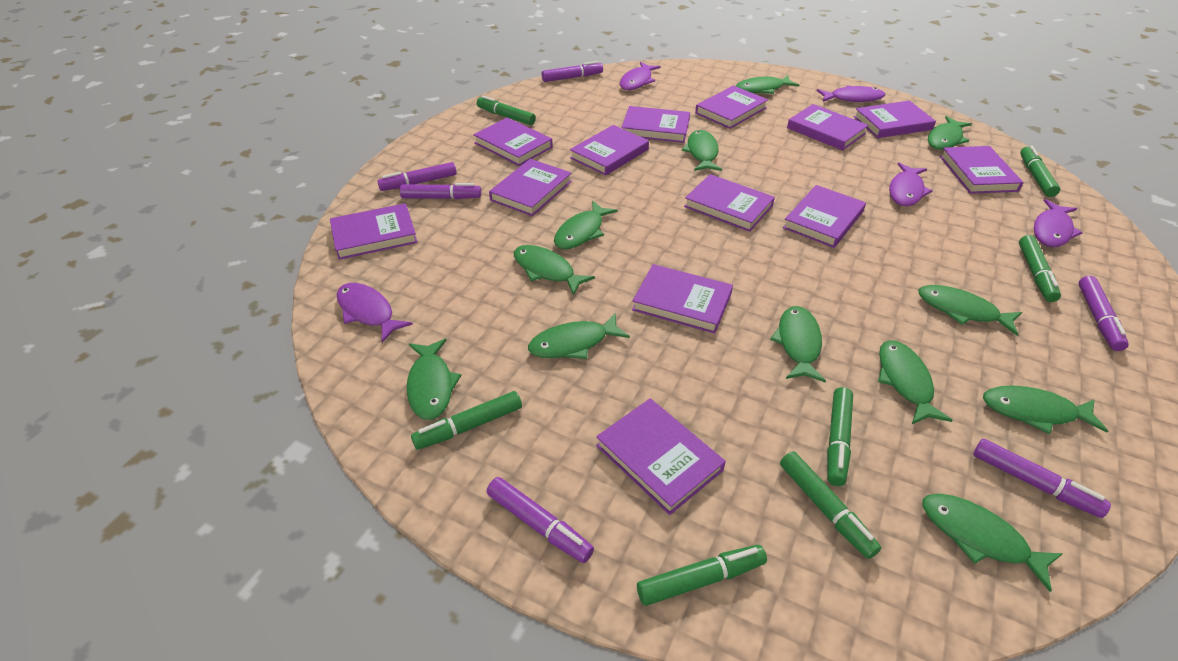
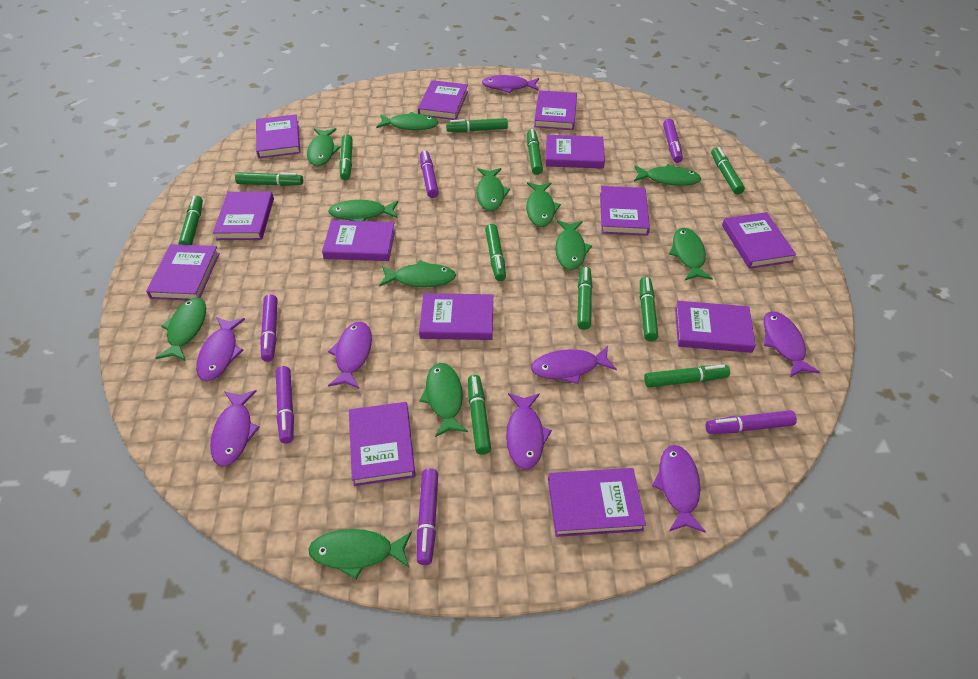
green marker: [411,391,522,450] [477,96,536,125] [637,545,767,606] [780,451,881,559] [827,387,853,486] [1019,235,1061,302] [1020,146,1060,197] = 7 -> [178,196,203,245] [235,172,303,186] [339,134,353,180] [446,118,508,132] [468,375,491,455] [485,224,506,281] [527,129,543,175] [577,266,592,330] [640,276,658,341] [644,365,730,388] [711,147,745,194] = 11
purple fish: [336,283,413,343] [620,62,661,90] [817,85,885,102] [889,163,932,206] [1034,199,1083,247] = 5 -> [196,317,245,381] [210,390,260,467] [328,322,372,388] [482,75,539,93] [506,393,552,470] [531,346,617,384] [652,445,706,533] [764,311,820,377] = 8

